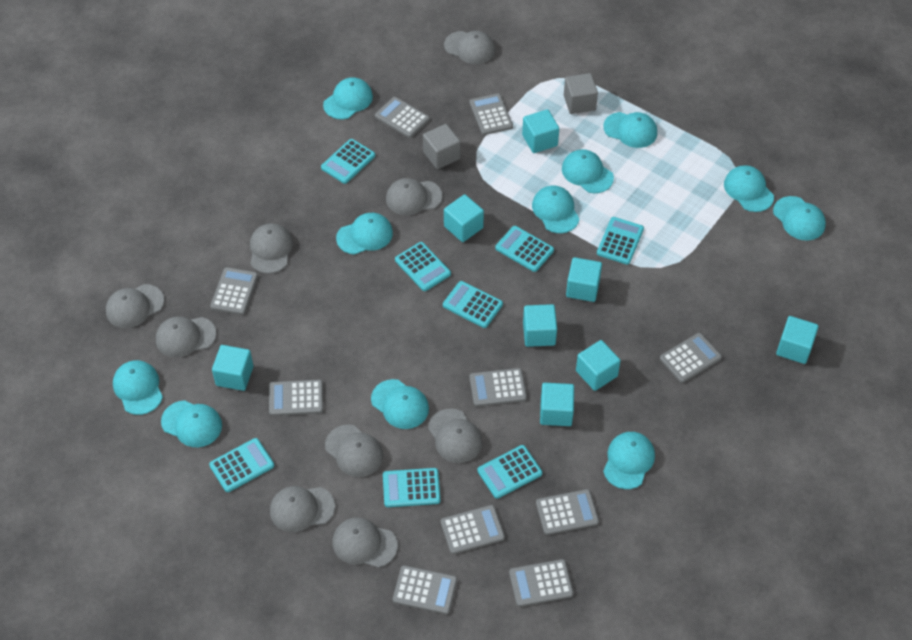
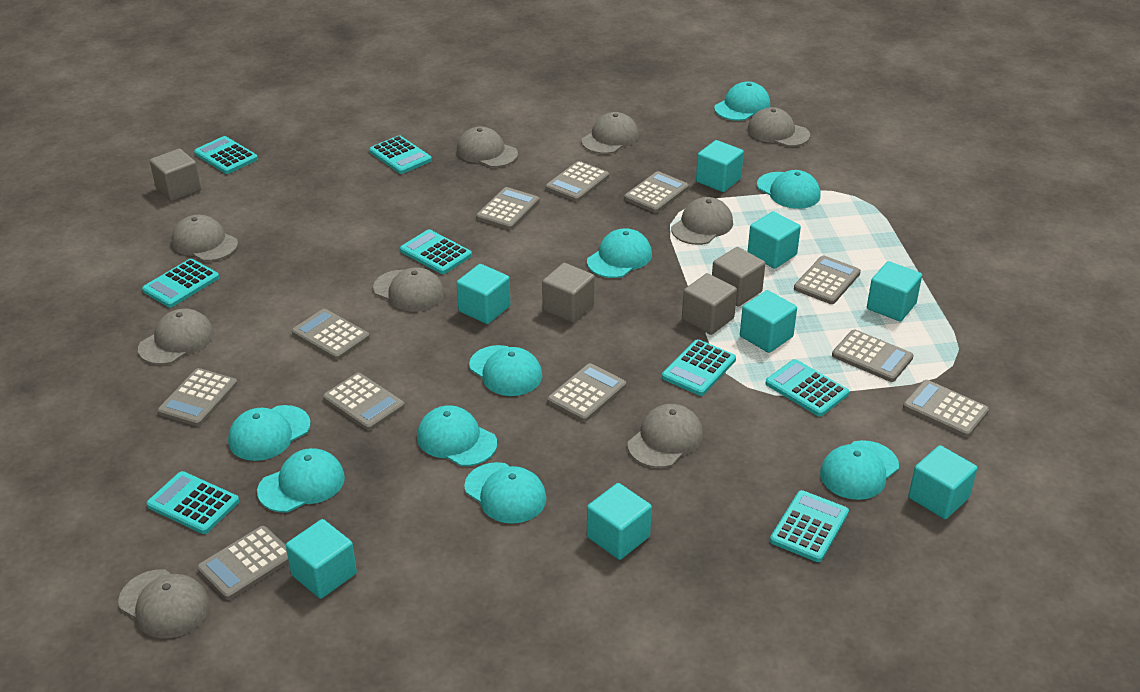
grey calculator: [210,267,258,315] [269,379,323,416] [375,97,430,138] [393,565,457,614] [441,505,505,554] [470,93,513,135] [470,368,527,406] [509,559,574,607] [536,489,599,535] [660,333,722,383] = 10 -> [158,368,238,426] [197,526,289,600] [292,309,370,360] [323,373,405,431] [476,187,539,230] [546,161,609,202] [547,363,626,422] [624,171,689,213] [794,256,861,304] [832,330,914,382] [903,380,989,437] = 11
grey cube: [423,124,461,169] [564,73,598,114] = 2 -> [150,149,201,201] [542,263,595,323] [682,273,737,335] [712,247,765,306] = 4
turquoise cap: [113,360,163,415] [161,400,222,447] [323,77,373,119] [336,213,393,255] [371,379,429,429] [532,186,579,233] [562,149,614,193] [603,112,657,148] [603,432,655,489] [724,165,774,212] [773,196,826,240] = 11 -> [228,405,311,461] [257,448,345,512] [417,405,497,466] [464,462,547,524] [469,345,542,396] [587,228,652,278] [714,81,770,121] [757,170,821,209] [820,440,899,500] = 9

